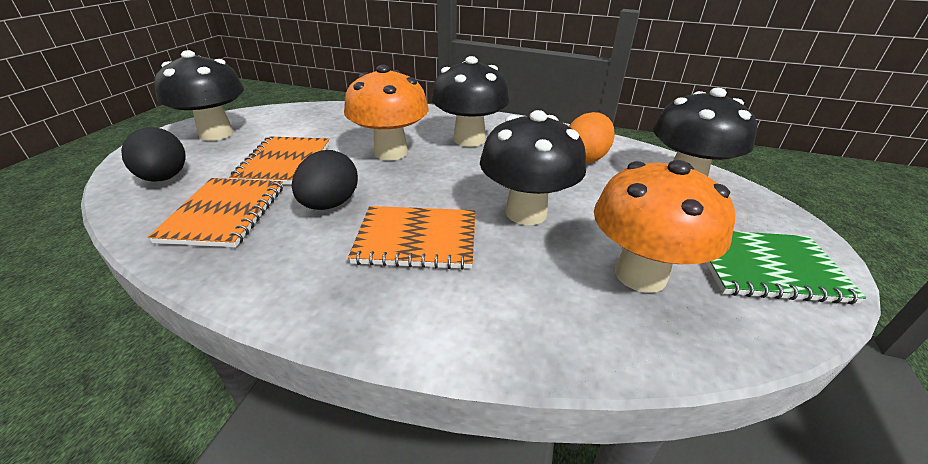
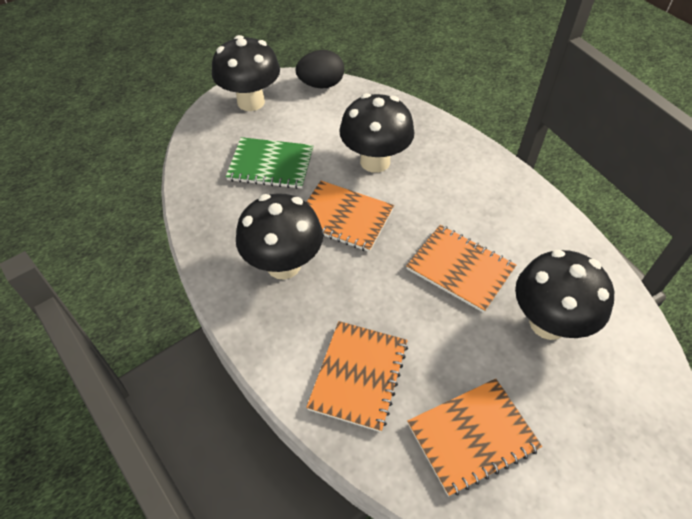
black egg: [121,127,186,182] [292,150,358,210] = 2 -> [296,50,344,88] = 1
orange egg: [569,112,615,163] = 1 -> none = 0
orange mushroom: [344,65,429,161] [594,160,736,293] = 2 -> none = 0
orange notebook: [148,178,283,247] [229,136,330,185] [348,206,475,270] = 3 -> [306,181,394,252] [306,321,408,432] [406,225,516,313] [407,379,542,497] = 4

